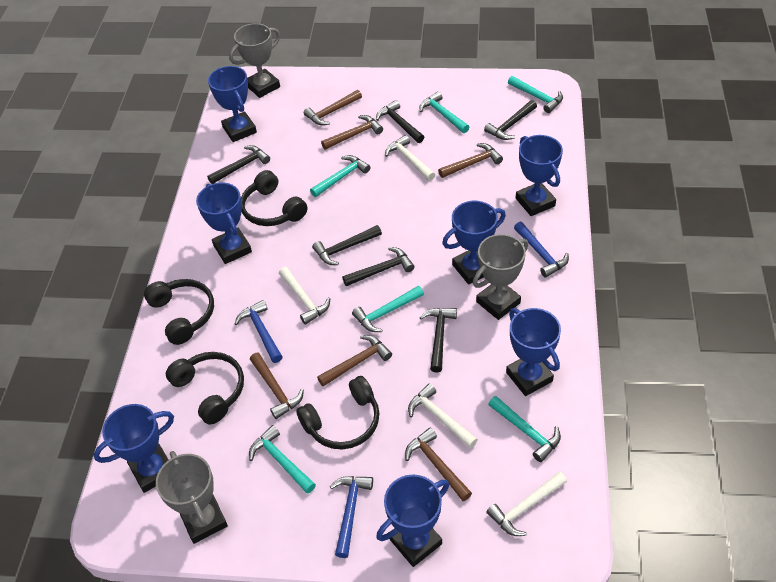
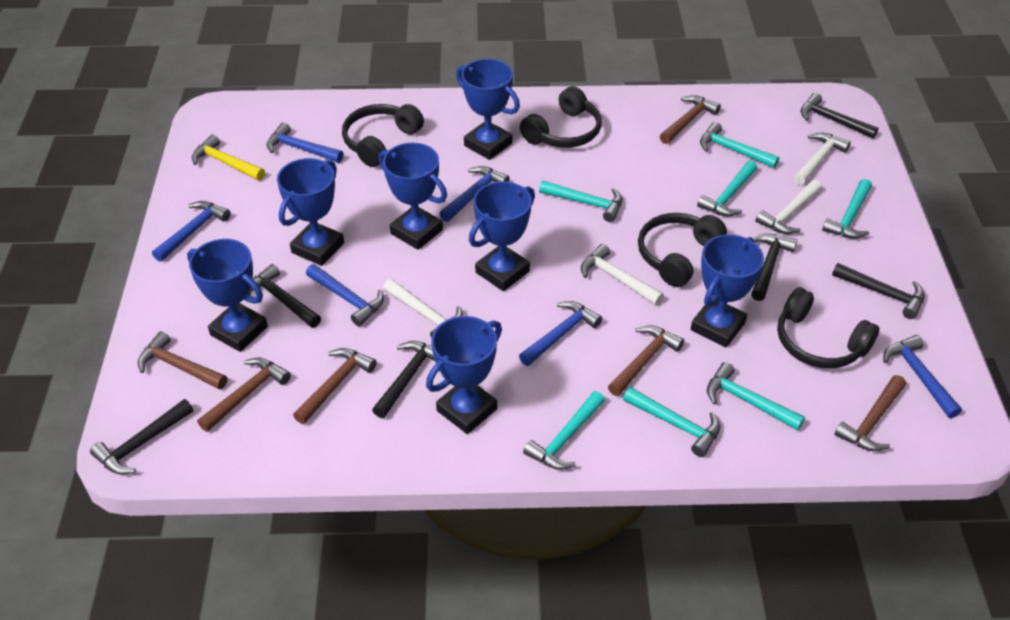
blue hammer: [235,300,283,363] [330,476,373,558] [514,222,569,278] = 3 -> [152,201,231,262] [267,122,343,163] [306,264,384,327] [439,166,510,222] [519,301,602,366] [883,335,962,418] = 6
grey trophy: [156,451,228,544] [229,23,280,98] [473,234,528,320] = 3 -> none = 0
turquoise hammer: [249,425,316,494] [310,155,370,197] [352,286,424,332] [419,91,469,133] [488,396,561,462] [508,76,563,113] = 6 -> [523,391,605,470] [539,180,622,222] [623,387,720,457] [697,161,757,216] [700,122,779,168] [707,362,805,431] [822,179,872,239] = 7
yellow hammer: none = 0 -> [192,134,265,180] = 1

